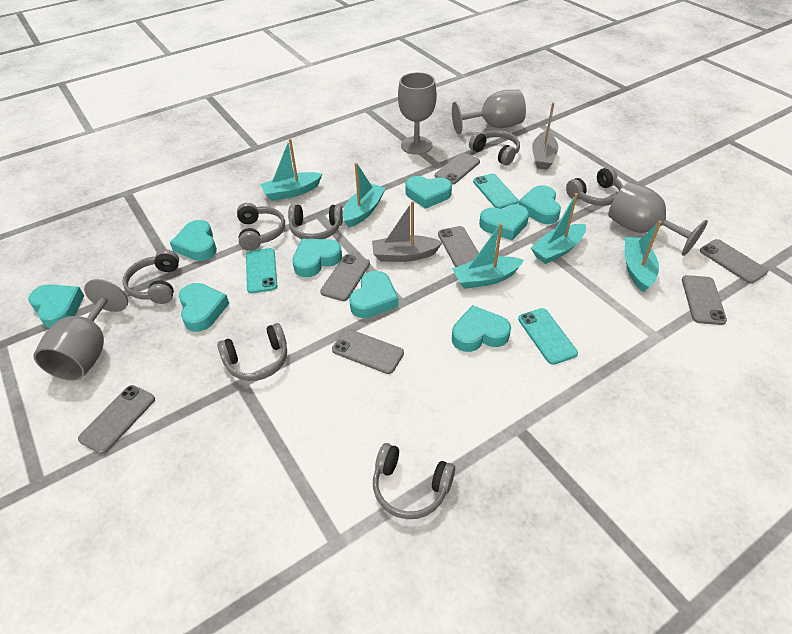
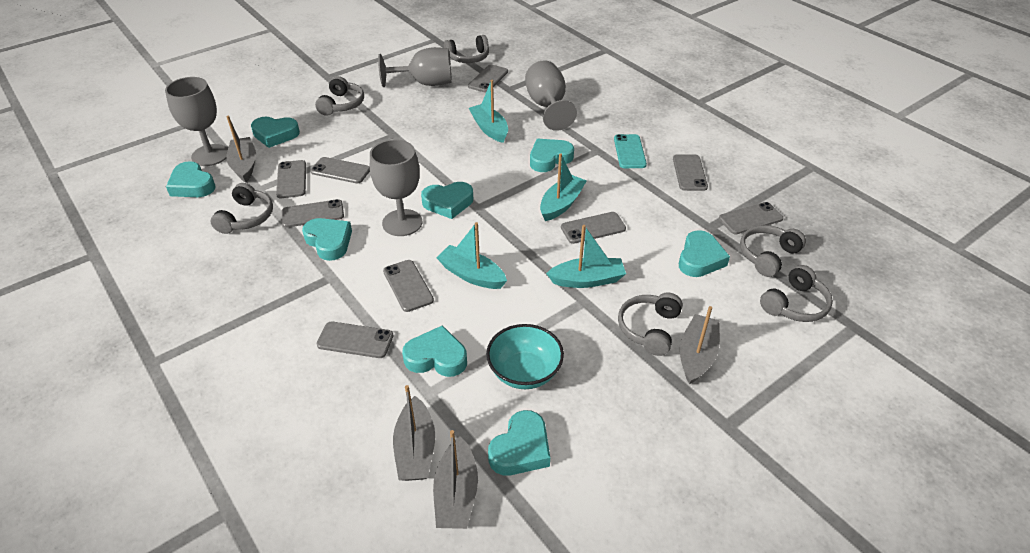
grey boat: [372,201,443,262] [532,102,558,170] = 2 -> [226,116,256,182] [393,385,435,481] [433,430,478,529] [680,306,720,385] = 4
grey headphones: [122,250,179,304] [217,323,287,381] [237,203,285,251] [288,205,343,239] [373,443,455,519] [469,130,520,165] [566,167,623,206] = 7 -> [210,183,273,234] [315,76,364,116] [444,35,489,63] [618,292,683,356] [740,225,806,277] [760,265,833,322] = 6
grey phone: [78,385,155,454] [320,254,370,301] [332,329,404,374] [435,153,480,185] [438,226,479,267] [682,275,727,325] [700,239,768,284] = 7 -> [276,160,306,198] [282,199,344,228] [310,157,370,184] [317,322,394,358] [383,260,434,312] [468,65,508,92] [561,212,626,244] [673,154,708,191] [719,202,783,234] = 9
turquoise boat: [260,139,322,201] [342,163,386,227] [452,223,524,289] [531,193,586,264] [625,221,662,292] = 5 -> [436,222,507,289] [469,80,508,143] [540,153,587,221] [546,225,626,288] = 4
turquoise bowl: none = 0 -> [486,324,564,389] = 1
turquoise heart: [28,284,84,328] [170,220,217,261] [179,283,229,332] [292,239,342,277] [349,271,399,318] [405,176,452,209] [452,305,511,352] [479,204,529,240] [518,185,561,224] = 9 -> [166,161,216,197] [251,117,300,148] [302,218,352,261] [402,325,467,377] [421,182,473,219] [488,410,550,475] [530,139,574,172] [679,230,730,277] = 8
turquoise phone: [246,248,277,293] [473,174,519,209] [518,308,578,365] = 3 -> [614,134,647,168] = 1

